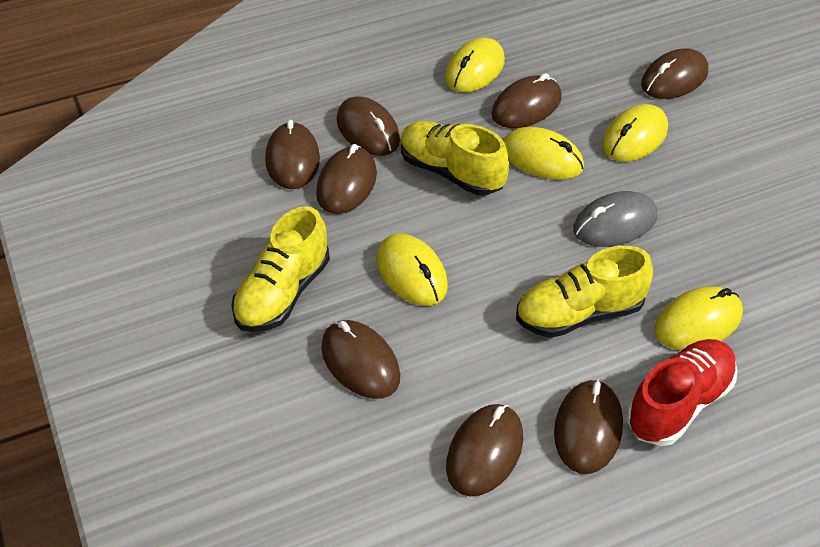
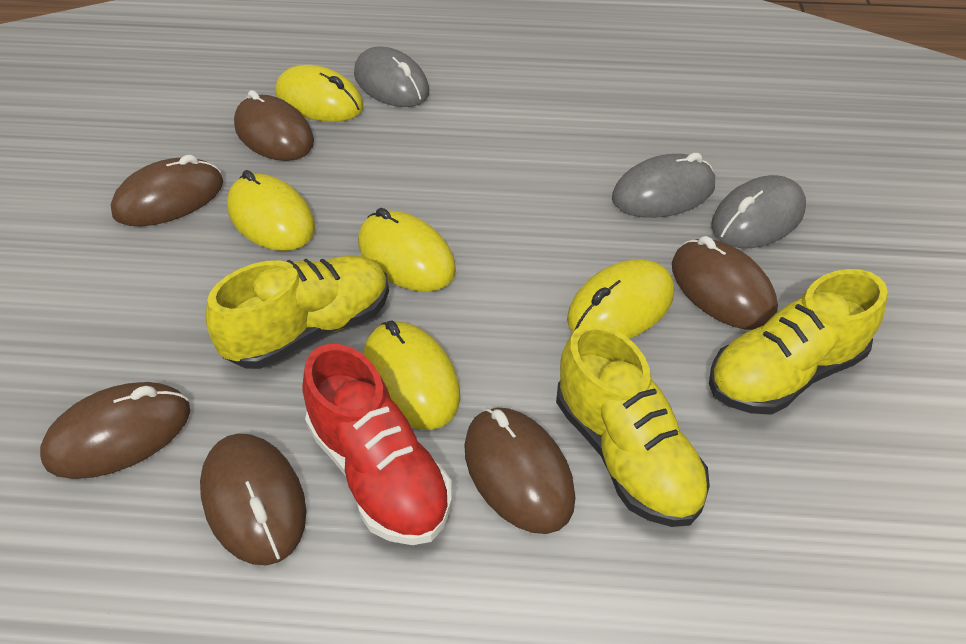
brown mouse: [265,120,320,189] [316,144,377,214] [321,320,400,399] [337,97,400,156] [446,404,523,496] [491,73,562,128] [554,379,623,474] [641,48,708,99] = 8 -> [40,382,190,479] [110,155,223,226] [200,433,306,566] [234,90,314,161] [464,408,575,534] [672,236,778,330] = 6
grey mouse: [573,191,657,247] = 1 -> [354,46,429,107] [612,153,715,218] [711,175,806,248] = 3

